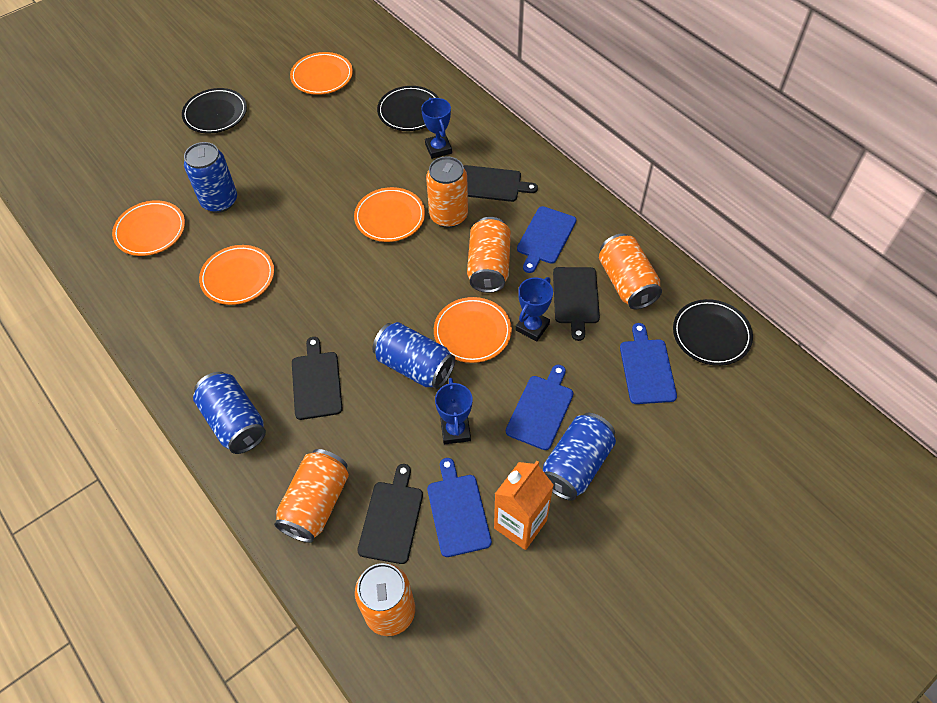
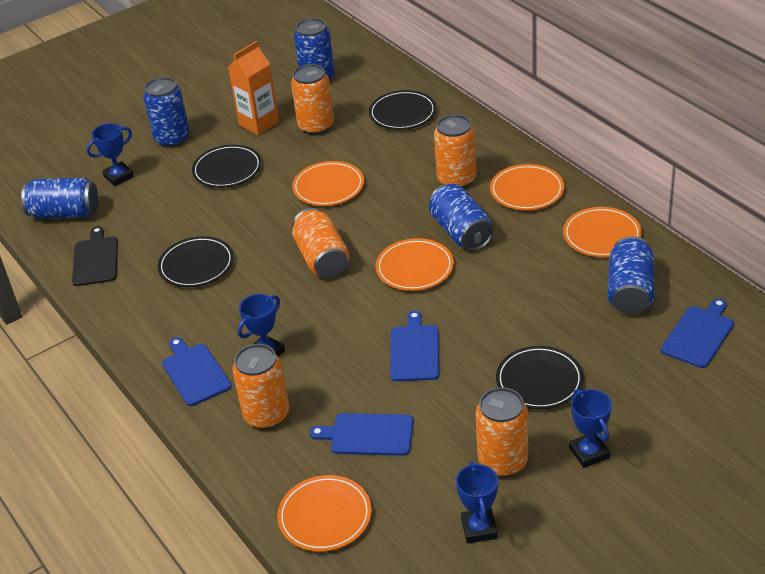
black cutting board: [292,337,343,420] [357,464,423,564] [463,165,538,202] [553,267,600,341] = 4 -> [72,226,118,286] = 1
black plate: [182,88,247,133] [377,86,439,131] [673,299,753,366] = 3 -> [158,236,234,287] [192,145,262,188] [369,90,436,130] [496,346,584,409] = 4
blue can: [184,142,237,213] [193,372,266,454] [372,322,455,389] [543,413,616,501] = 4 -> [21,178,98,219] [143,77,190,148] [294,18,335,82] [429,184,494,251] [608,236,655,314] = 5
blue trophy: [421,98,452,159] [435,378,472,444] [516,277,553,341] = 3 -> [86,123,134,186] [238,294,285,357] [456,461,498,543] [569,389,612,468] = 4

